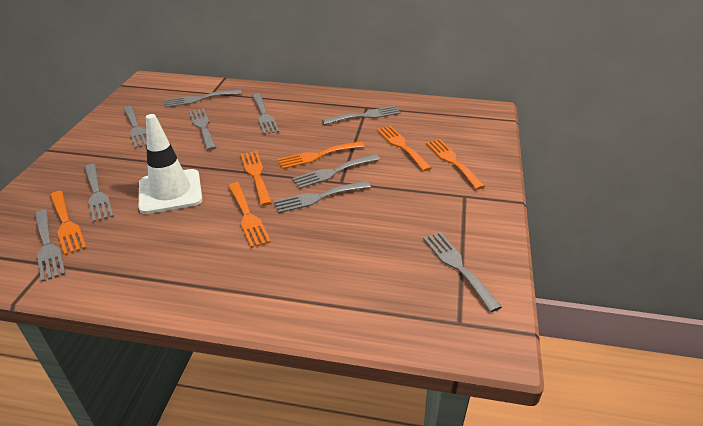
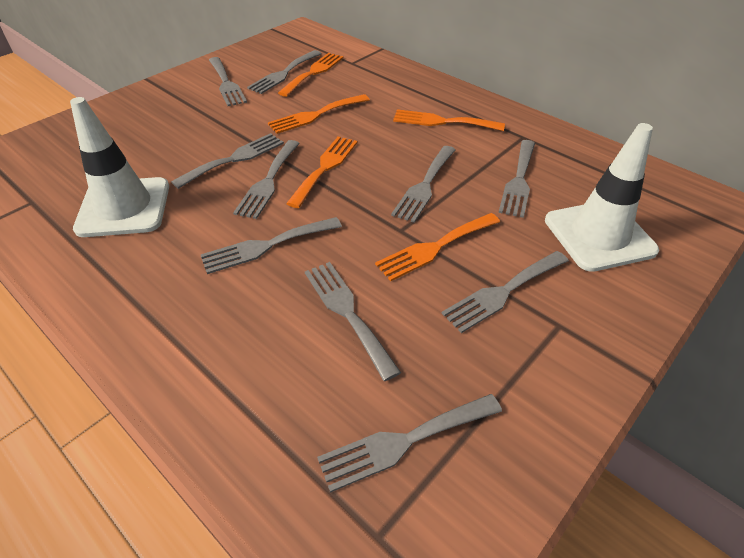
orange fork: [50,191,86,255] [228,182,271,248] [241,151,272,206] [277,141,365,169] [377,126,432,171] [426,139,485,190] = 6 -> [268,94,370,134] [278,53,343,97] [286,137,357,208] [375,213,500,281] [393,109,505,131] = 5
white traffic cone: [139,114,202,214] = 1 -> [70,97,169,237] [545,123,659,272] = 2

